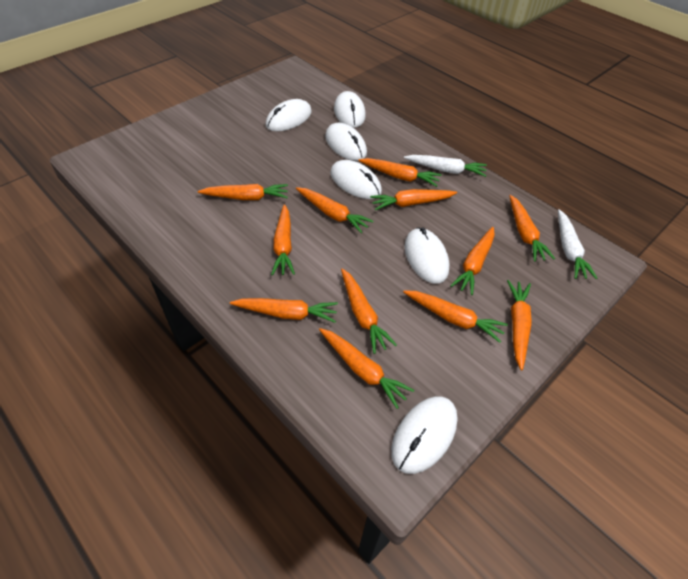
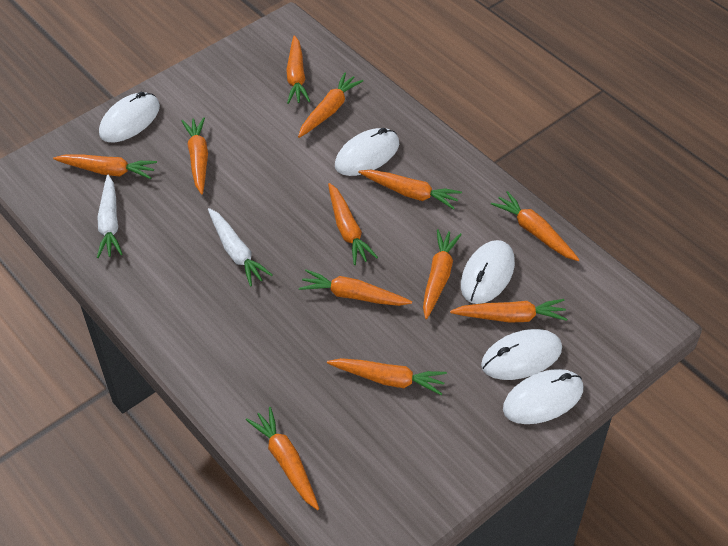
white mouse: [266,99,312,131] [325,123,367,161] [330,160,382,199] [334,91,366,128] [391,396,458,474] [405,227,449,284] = 6 -> [99,92,160,142] [335,128,399,176] [461,240,515,304] [481,329,562,380] [503,369,583,424] = 5

